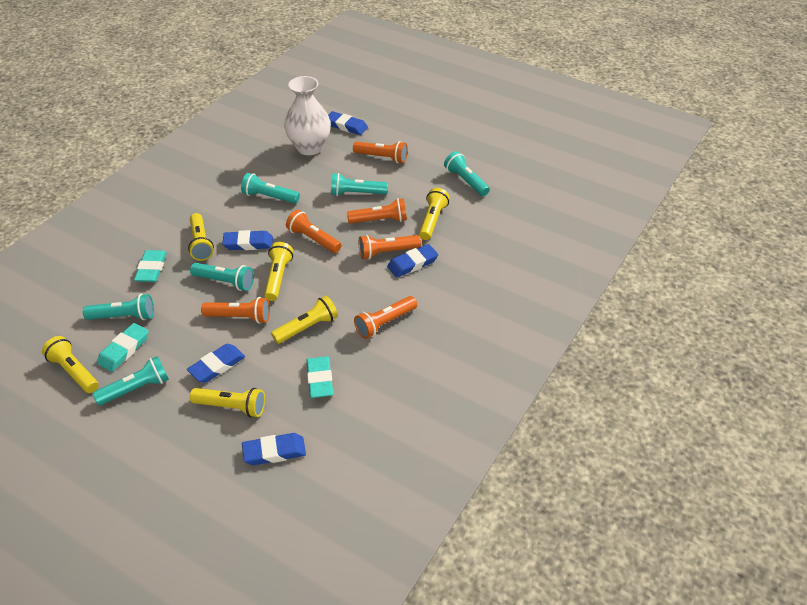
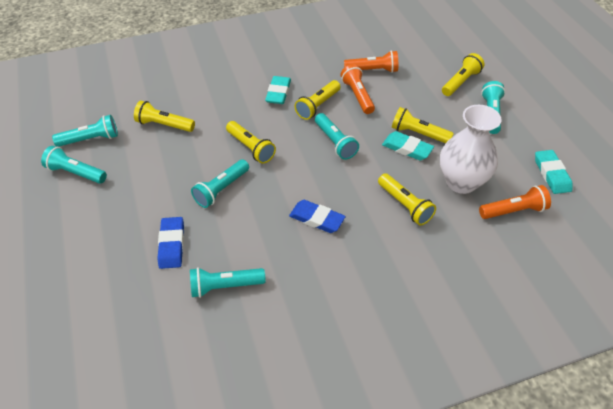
blue eraser: [187,344,246,383] [222,230,273,250] [242,433,306,465] [328,111,368,135] [387,244,438,278] = 5 -> [157,217,184,269] [289,200,346,233] = 2
orange flashlight: [201,297,270,324] [286,210,341,253] [347,198,407,224] [353,141,408,163] [354,296,417,339] [359,235,421,260] = 6 -> [341,64,375,114] [344,51,398,73] [479,185,551,219] = 3

